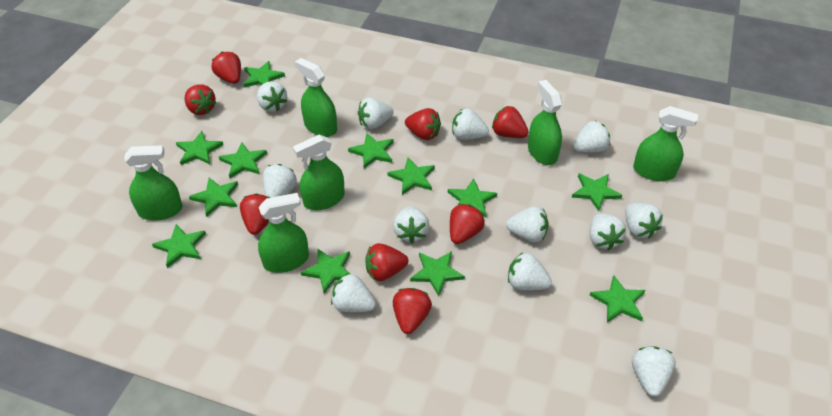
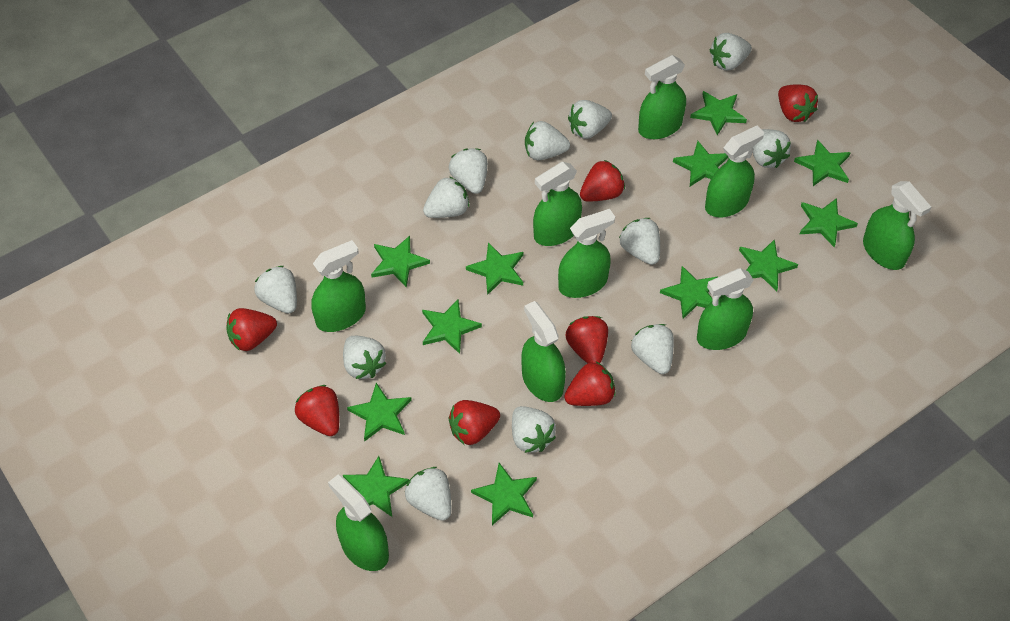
green spray bottle: [124,145,182,221] [258,193,309,273] [293,134,345,210] [295,58,337,137] [528,80,562,165] [633,106,698,181] = 6 -> [311,240,366,332] [328,474,389,571] [521,301,566,402] [533,162,582,246] [558,209,615,298] [638,55,686,139] [697,268,754,350] [705,126,764,217] [863,181,931,270] = 9
red strawberry: [185,84,216,115] [212,52,241,84] [240,193,270,235] [365,243,408,281] [393,288,432,334] [405,108,441,140] [450,204,485,244] [492,106,528,138] = 8 -> [226,308,277,351] [295,385,339,436] [448,400,500,445] [564,362,616,406] [566,316,608,363] [580,160,625,202] [778,84,818,122] = 7

